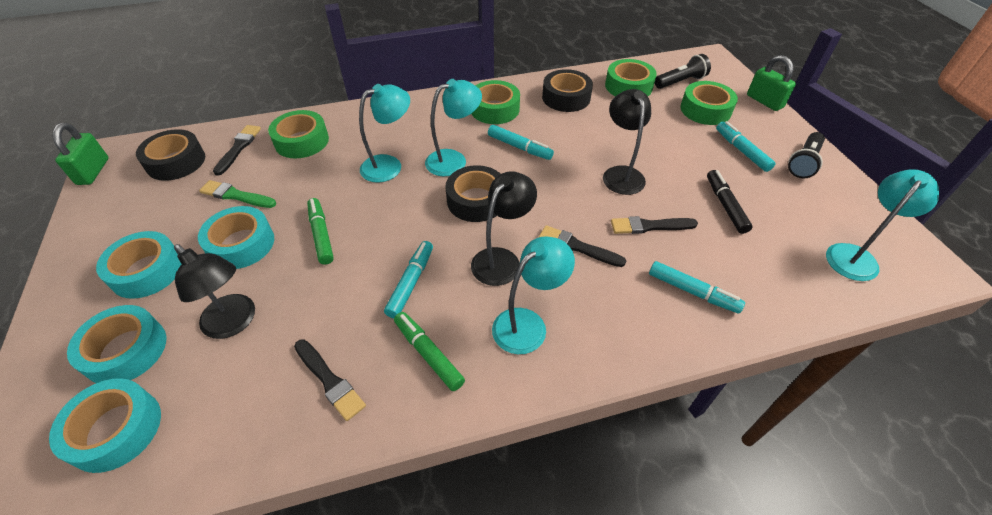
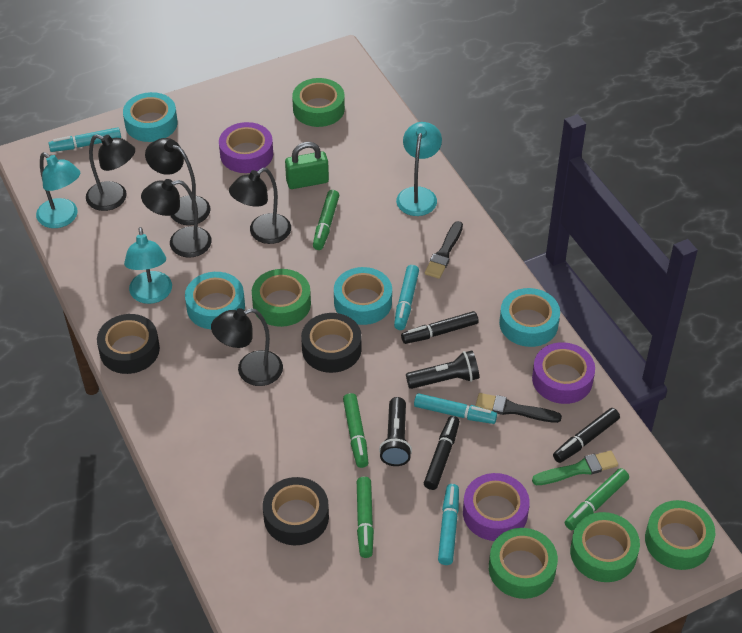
black brush: [213,125,261,176] [294,339,366,421] [539,225,626,267] [611,216,698,234] = 4 -> [425,221,463,279] [475,393,562,423] = 2
black lamp: [174,244,255,339] [471,171,537,286] [603,89,651,195] = 3 -> [86,134,135,211] [141,179,212,258] [145,138,211,225] [211,308,283,386] [229,168,291,244] = 5
black marker: [707,170,753,234] = 1 -> [401,311,479,344] [424,416,460,490] [553,408,620,463] = 3
green marker: [307,198,334,265] [394,312,465,391] = 2 -> [313,190,340,250] [343,393,368,468] [357,477,374,558] [565,468,629,530] = 4
green padlock: [53,123,109,185] [747,55,796,111] = 2 -> [285,142,329,189] = 1
green tape: [268,110,329,159] [471,80,520,124] [605,59,657,96] [680,81,738,125] = 4 -> [252,269,311,327] [292,78,345,127] [489,528,558,599] [570,512,640,582] [645,500,715,570] = 5
purple tape: none = 0 -> [219,122,273,173] [463,473,530,541] [532,342,595,404] = 3
turquoise lamp: [359,84,410,183] [425,79,482,176] [492,236,575,354] [826,170,939,281] = 4 -> [36,152,80,228] [124,227,172,304] [396,122,442,216] = 3

